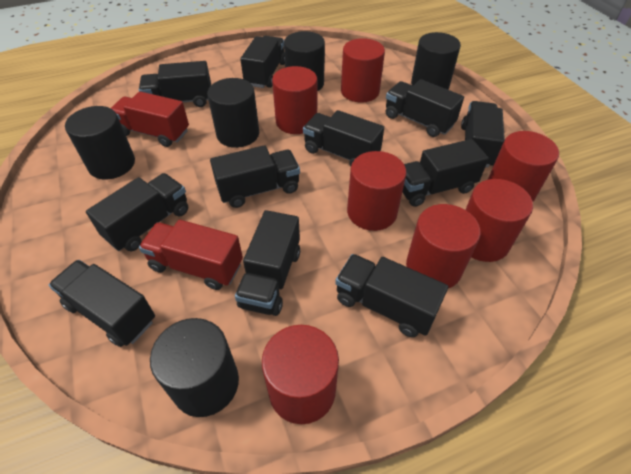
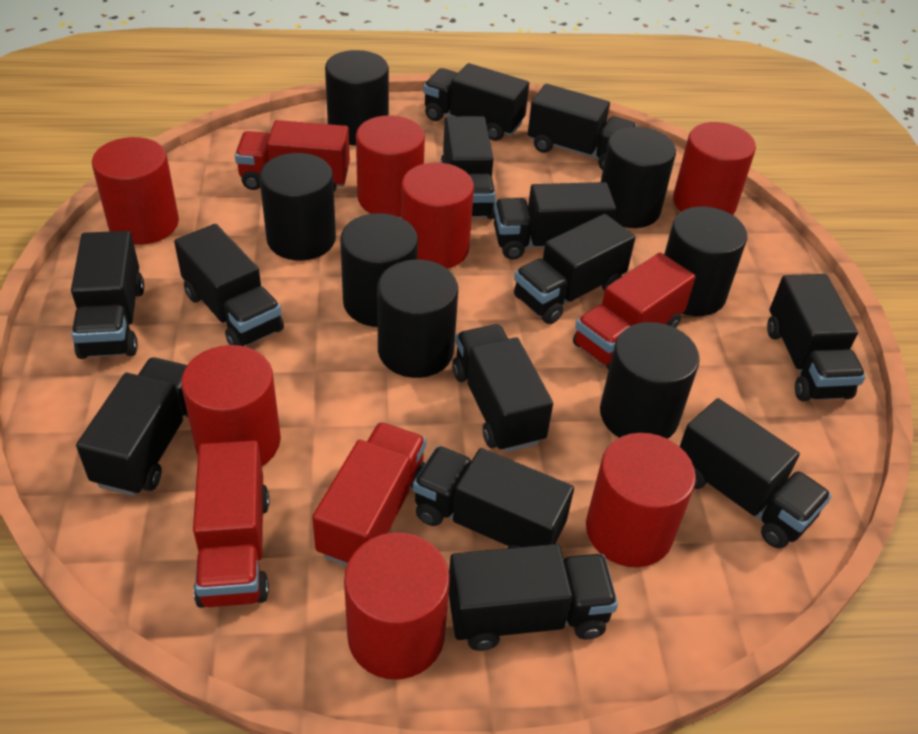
black cylinder: [65,106,135,179] [150,318,239,417] [207,78,259,148] [284,31,325,92] [411,32,461,90] = 5 -> [259,153,336,261] [325,50,389,146] [340,213,418,327] [377,259,458,378] [600,322,700,439] [601,127,676,228] [664,207,747,316] = 7
black truck: [49,260,155,347] [86,173,188,251] [139,61,211,107] [210,145,300,208] [235,210,300,316] [240,36,285,88] [303,110,384,166] [335,254,448,338] [386,79,464,137] [403,139,489,207] [461,101,505,168] = 11 -> [71,231,144,359] [76,357,188,496] [174,224,284,346] [413,446,574,548] [423,63,529,141] [440,116,496,219] [449,544,618,651] [452,324,553,453] [494,182,616,260] [514,214,635,324] [528,84,637,170] [680,398,832,548] [767,274,866,401] = 13
red truck: [111,91,189,147] [139,220,243,290] = 2 -> [193,441,269,608] [235,120,350,192] [312,422,426,566] [573,253,696,370] = 4

